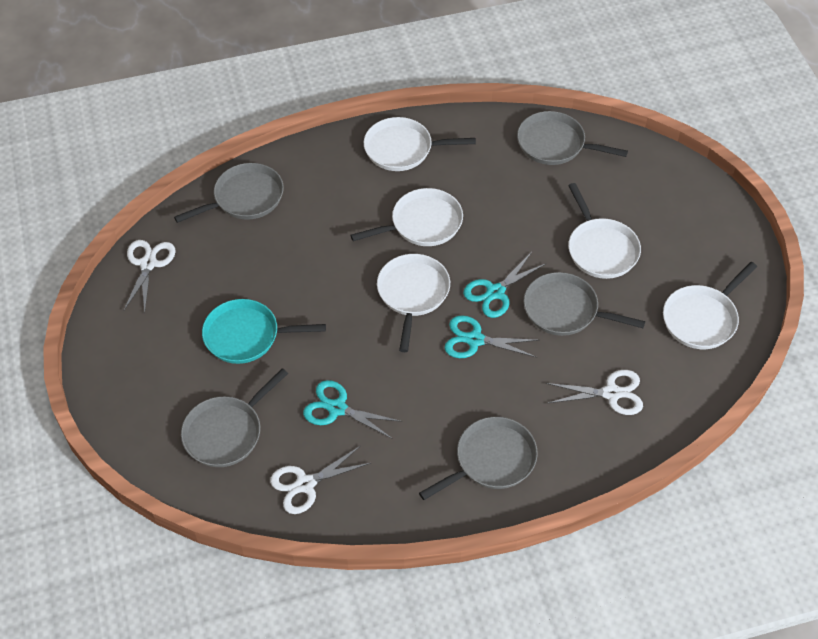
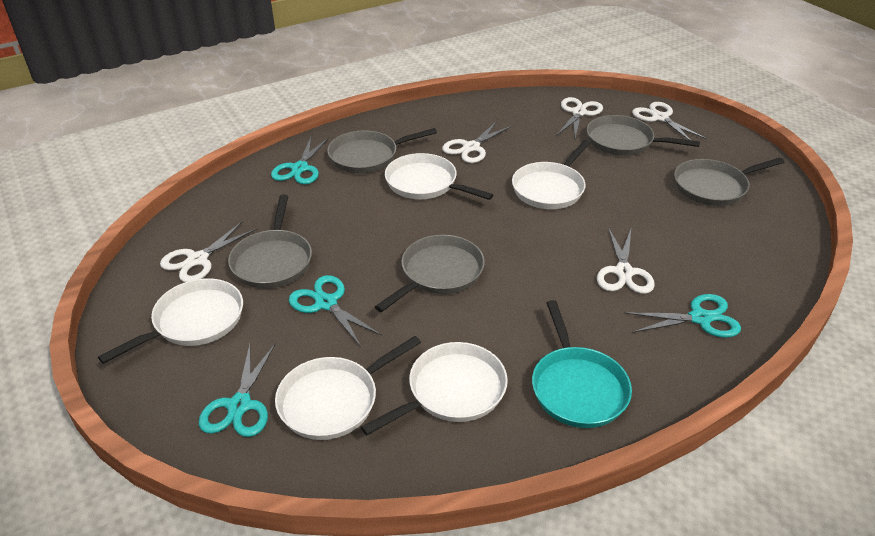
turquoise scissors: [303,380,402,439] [445,315,539,358] [463,252,547,318] = 3 -> [199,343,276,437] [271,137,329,184] [289,275,382,347] [624,294,741,338] = 4
white scissors: [124,240,176,313] [270,446,371,514] [546,370,643,415] = 3 -> [160,221,257,282] [442,121,512,163] [557,97,603,139] [597,227,655,294] [632,102,707,140] = 5

